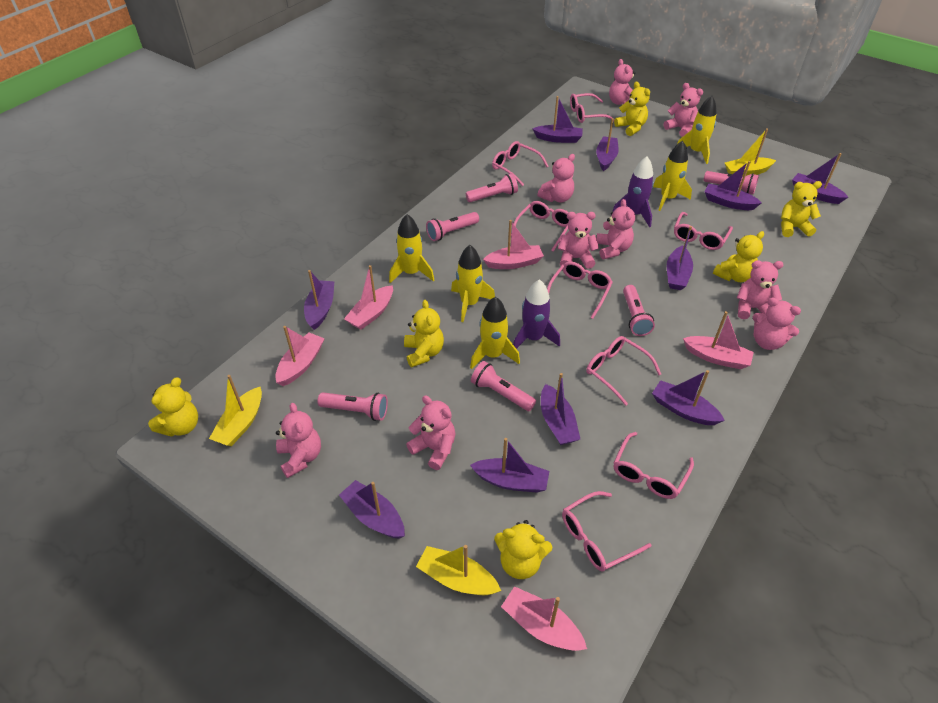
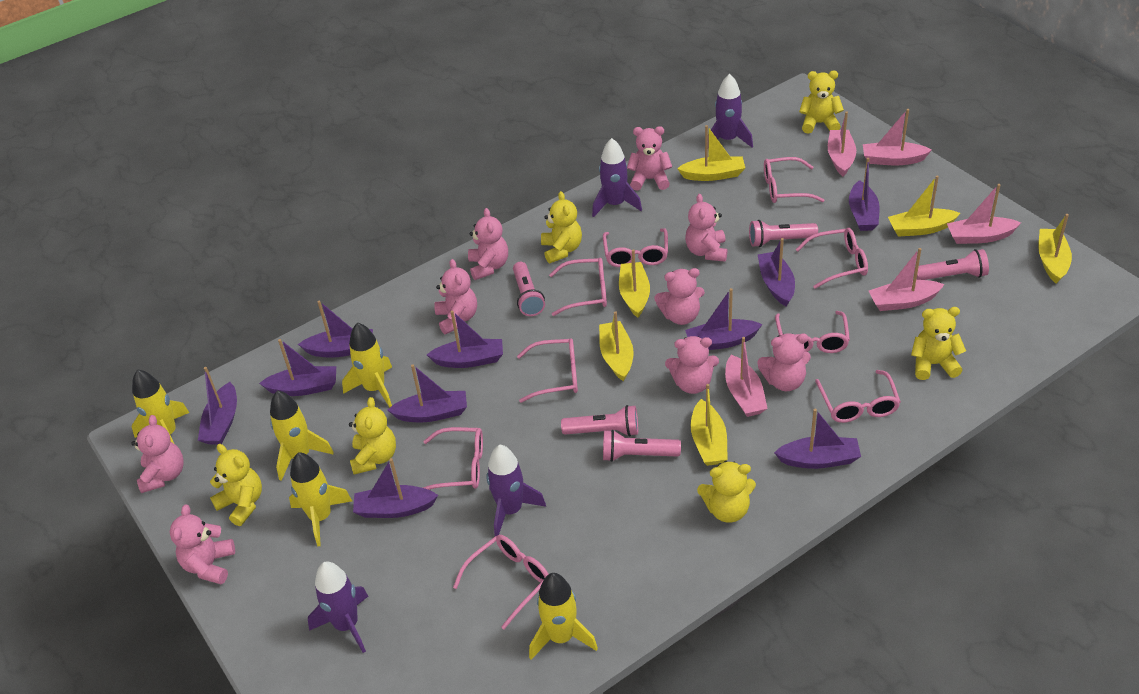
pink flashlight: [317,392,388,421] [426,212,479,241] [466,173,518,202] [471,361,536,411] [623,285,655,336] [704,171,759,195] = 6 -> [513,262,545,316] [561,405,638,436] [603,430,681,462] [749,220,818,247] [914,249,989,280] = 5
pink glasses: [492,141,549,186] [511,201,569,252] [547,262,613,319] [562,491,651,571] [570,93,615,123] [586,336,661,406] [614,432,694,499] [674,212,733,250] = 8 -> [423,427,483,490] [453,535,548,629] [517,338,578,403] [549,258,607,316] [603,228,668,267] [764,157,825,203] [775,311,850,353] [795,228,868,289] [815,370,901,423] = 9
purple rocket: [513,279,560,349] [611,156,654,227] = 2 -> [308,561,368,653] [486,445,546,536] [592,138,642,217] [708,74,753,147] = 4
yellow boat: [209,375,262,446] [416,545,501,595] [725,128,776,177] = 3 -> [599,311,634,381] [619,249,650,318] [677,125,745,181] [691,384,728,466] [888,176,960,237] [1038,214,1072,284] = 6

